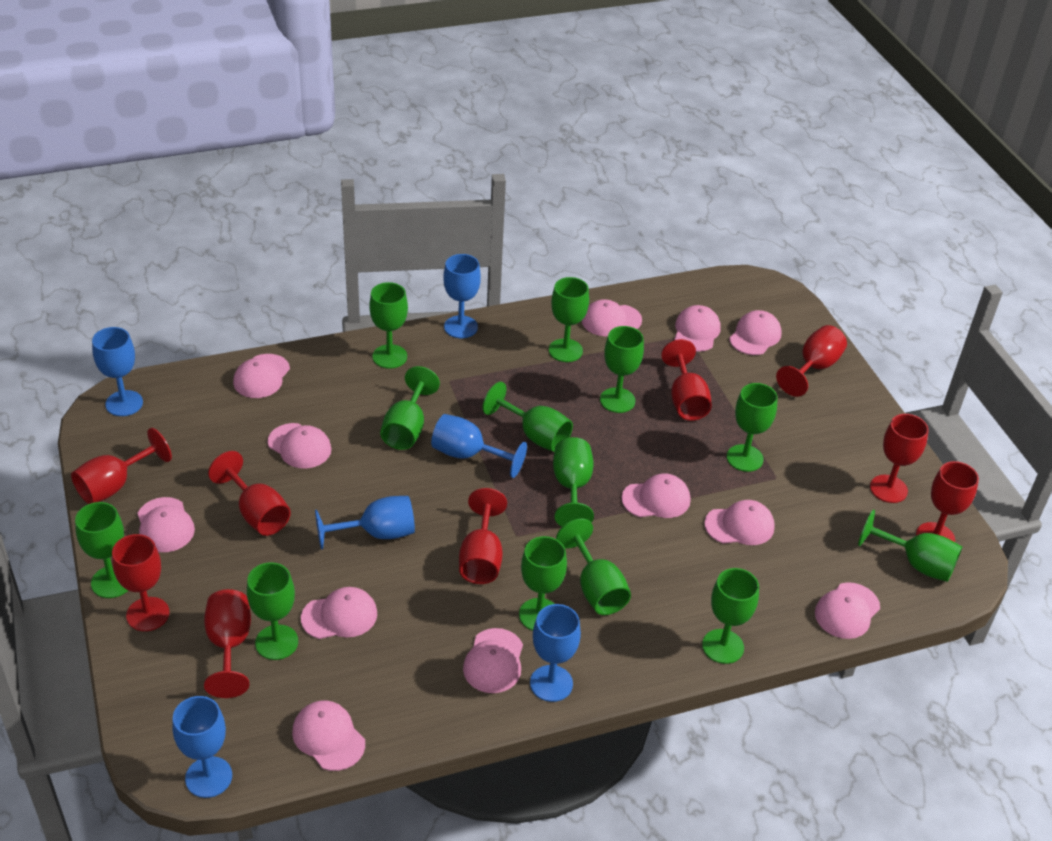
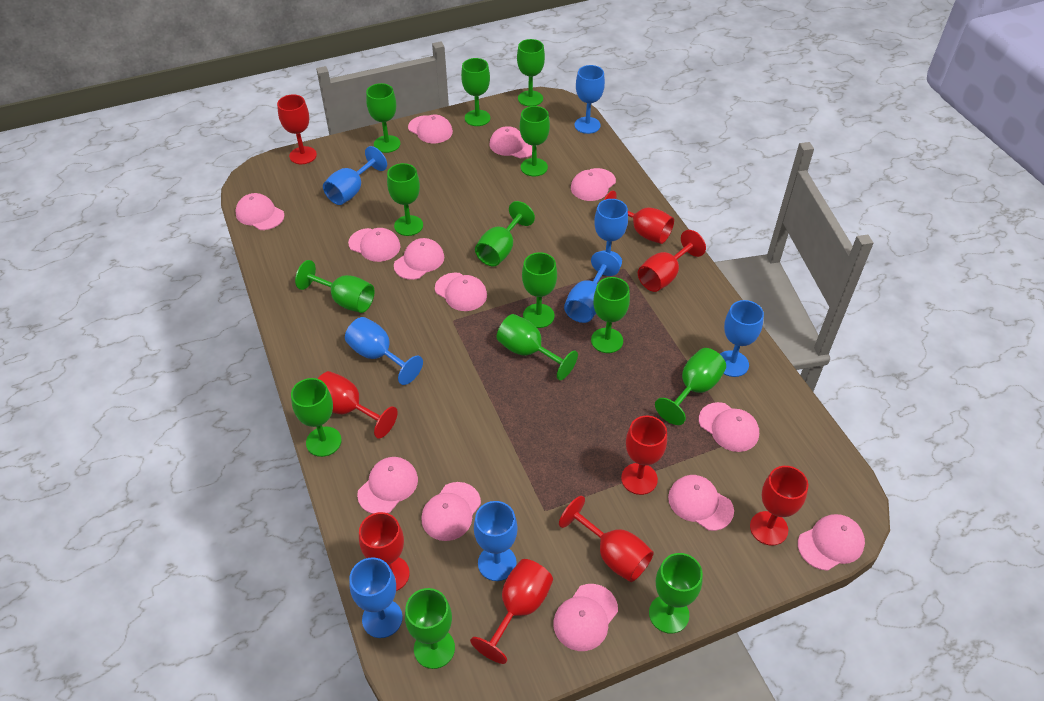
blue goblet: [92,327,143,416] [172,696,232,798] [315,496,415,550] [431,414,527,478] [443,254,481,338] [530,604,581,702] = 6 -> [323,146,387,205] [345,317,423,385] [349,558,403,638] [474,501,518,581] [564,251,620,323] [574,65,605,134] [594,199,628,267] [720,300,764,377] = 8
green goblet: [75,502,128,598] [247,562,298,660] [369,282,408,369] [380,366,440,450] [482,382,573,452] [519,536,567,631] [549,277,589,362] [553,437,594,527] [556,519,631,615] [600,326,644,413] [702,568,759,664] [727,383,778,472] [858,510,962,582] = 13 -> [291,378,341,457] [295,260,375,313] [366,83,400,153] [387,163,423,236] [405,588,455,669] [461,58,490,126] [475,201,535,266] [497,314,578,380] [517,39,545,106] [520,106,550,176] [522,252,557,328] [591,277,630,353] [649,553,703,634] [655,348,726,425] = 14
pink cap: [137,497,195,552] [233,354,290,398] [268,423,332,468] [292,700,365,771] [301,587,377,639] [463,628,523,693] [582,299,642,336] [622,474,690,518] [674,305,721,352] [704,500,775,545] [729,310,782,355] [815,582,880,639] = 12 -> [235,193,284,230] [348,228,400,262] [357,457,418,514] [394,238,444,280] [408,115,453,143] [422,482,481,541] [435,273,487,311] [489,126,532,158] [553,584,618,651] [571,168,616,201] [668,475,734,531] [699,402,759,452] [798,514,865,571] = 13

